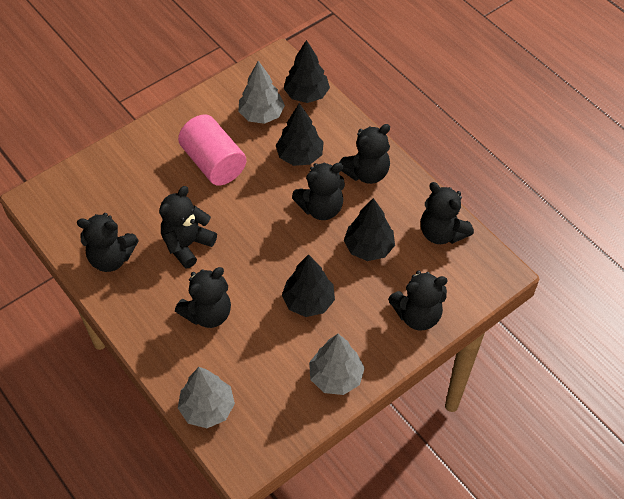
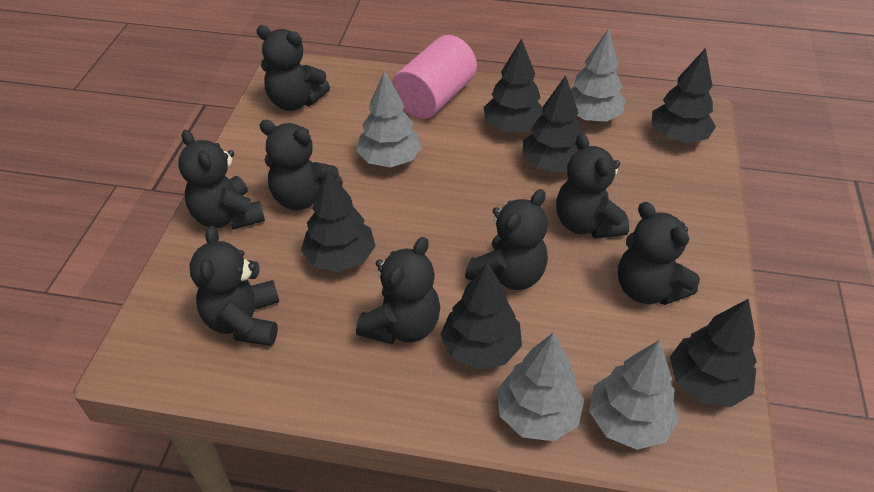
black teddy bear: [77,213,139,272] [159,186,217,268] [175,267,231,328] [292,162,345,220] [339,124,390,184] [388,270,448,331] [421,182,474,244] = 7 -> [178,130,265,230] [190,226,279,346] [256,25,330,111] [259,120,343,210] [356,237,440,344] [465,189,548,290] [556,134,629,238] [618,202,700,305] = 8
black tree: [276,103,324,166] [282,254,335,317] [284,40,330,103] [344,198,395,261] = 4 -> [301,169,375,272] [440,262,522,369] [484,38,543,133] [522,75,582,173] [652,48,716,143] [670,298,757,407] = 6
grey tree: [178,367,235,428] [238,61,285,124] [309,334,365,395] = 3 -> [356,71,422,167] [497,332,584,441] [571,29,625,121] [589,340,679,450] = 4

